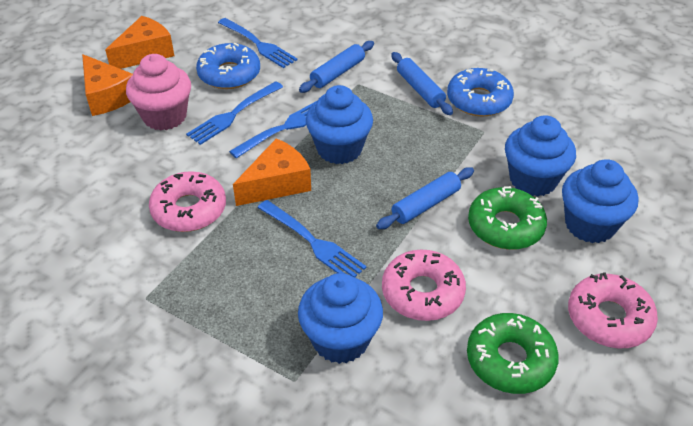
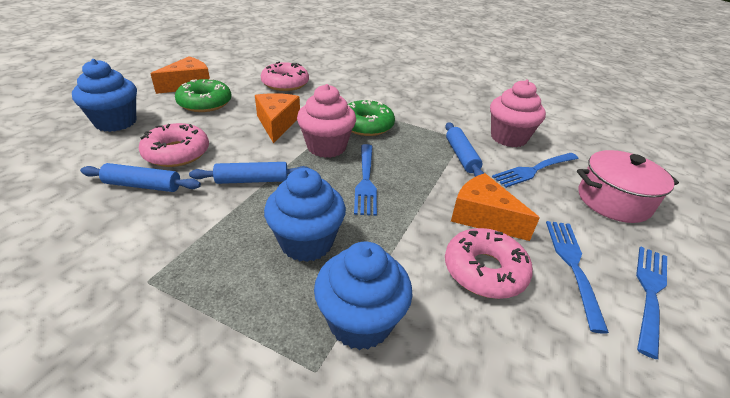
blue cupcake: [298,273,383,364] [306,85,373,164] [505,115,576,196] [562,159,638,243] = 4 -> [72,59,137,132] [264,168,346,262] [314,241,413,350] = 3
blue donut: [196,43,260,89] [447,68,514,117] = 2 -> none = 0
pink cupcake: [126,54,191,130] = 1 -> [297,84,356,158] [490,79,546,147] = 2
pink pot: none = 0 -> [577,150,679,223] = 1

